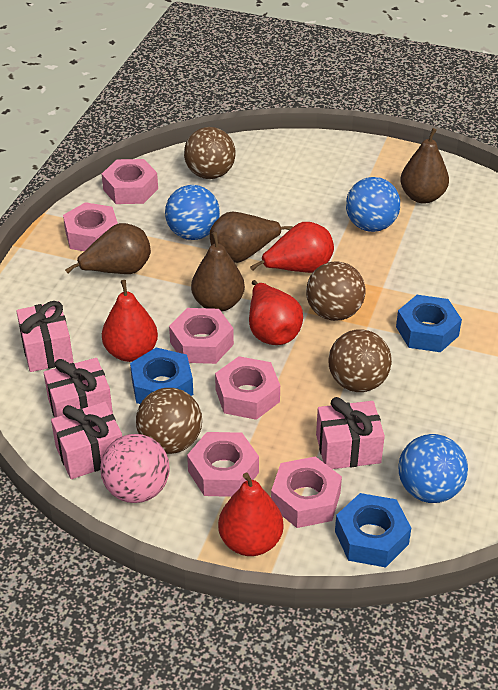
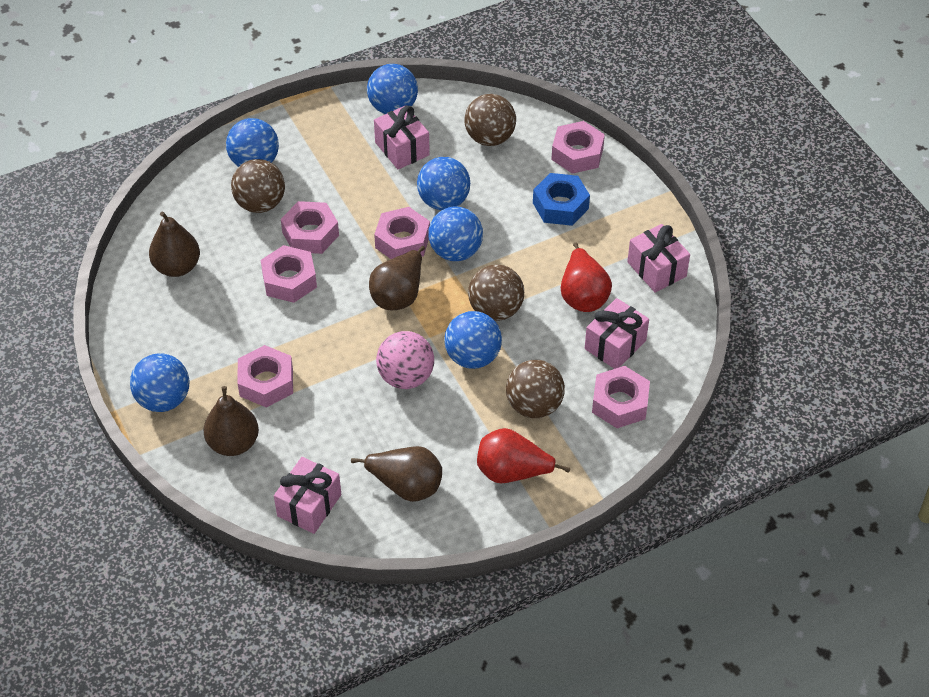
blue ball: [165,185,220,240] [346,177,400,232] [398,434,468,503] = 3 -> [130,353,189,412] [226,118,279,167] [367,64,418,114] [417,157,470,210] [428,207,483,261] [444,311,502,369] = 6
blue nut: [130,347,193,404] [335,493,411,567] [396,295,462,352] = 3 -> [533,173,590,226] = 1
red pear: [102,280,158,362] [218,473,283,556] [249,280,303,345] [250,222,334,273] = 4 -> [477,428,570,483] [561,243,612,312] = 2

